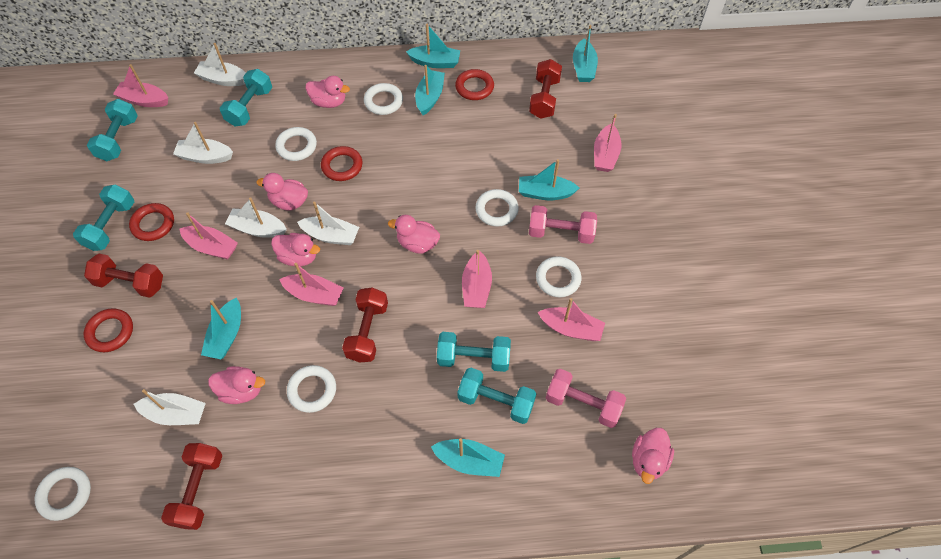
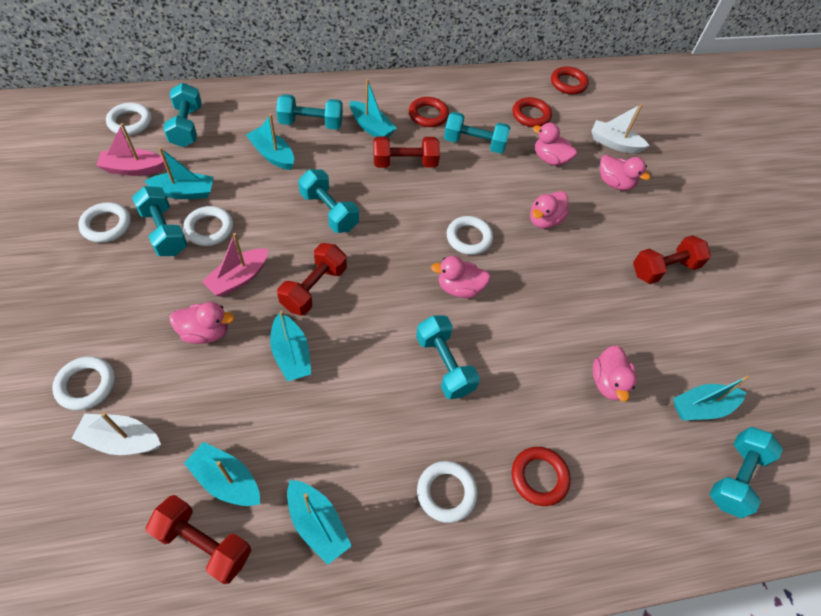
pink boat: [113,64,168,107] [179,212,238,260] [279,263,344,306] [462,250,492,308] [538,298,605,341] [594,114,621,172] = 6 -> [96,123,165,176] [202,233,268,297] = 2
pink dumbbell: [529,205,597,244] [546,369,626,428] = 2 -> none = 0
turquoise boat: [201,298,241,359] [406,24,460,68] [415,65,445,115] [431,438,505,477] [519,159,579,200] [573,25,598,82] = 6 -> [144,147,214,199] [184,442,260,506] [246,114,294,170] [270,311,311,382] [287,480,351,565] [350,79,397,138] [673,375,749,420] = 7
turquoise dumbbell: [73,184,134,251] [87,99,138,161] [220,69,272,126] [437,332,511,372] [457,368,536,424] = 5 -> [132,186,188,256] [163,83,202,147] [276,94,343,130] [298,170,359,233] [416,316,480,399] [444,112,511,154] [710,427,783,518] = 7
white boat: [133,389,206,425] [173,122,233,164] [194,43,246,86] [225,197,287,238] [297,202,359,245] = 5 -> [71,413,161,455] [591,104,650,153] = 2

